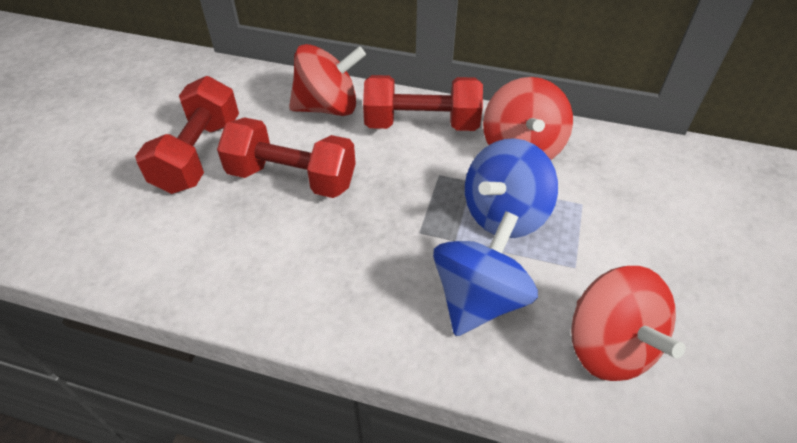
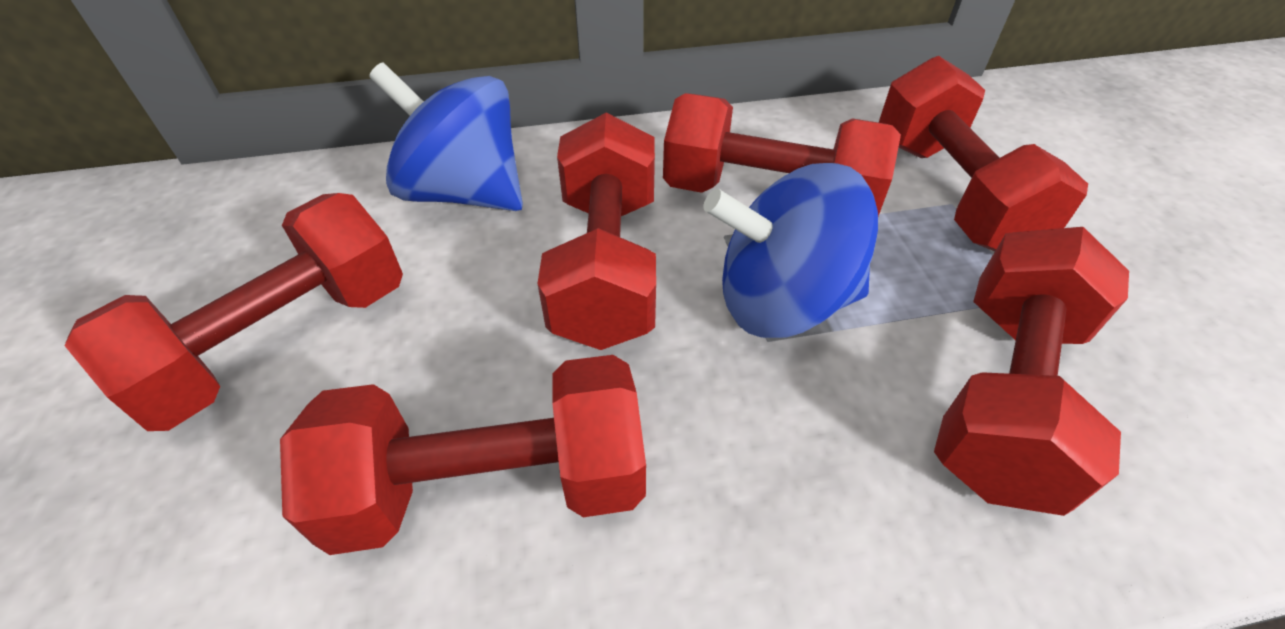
red dumbbell: [135,76,239,194] [217,117,356,198] [363,75,483,131] = 3 -> [65,193,403,431] [280,355,646,555] [537,113,656,350] [663,93,901,216] [879,56,1088,251] [934,227,1129,516] = 6
red spinning top: [289,44,366,116] [483,77,573,160] [571,266,685,381] = 3 -> none = 0

